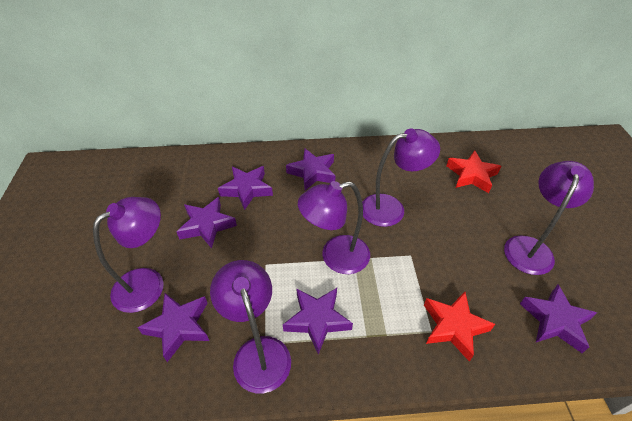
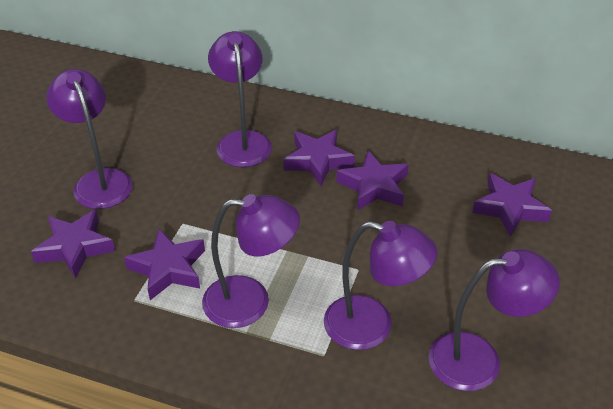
purple star: [138,293,209,362] [176,197,237,249] [218,166,273,210] [283,288,353,355] [286,148,335,190] [520,285,597,353] = 6 -> [31,210,115,279] [124,229,205,300] [283,130,355,186] [336,151,409,211] [472,173,552,237] = 5
red star: [424,292,495,362] [446,151,501,193] = 2 -> none = 0

